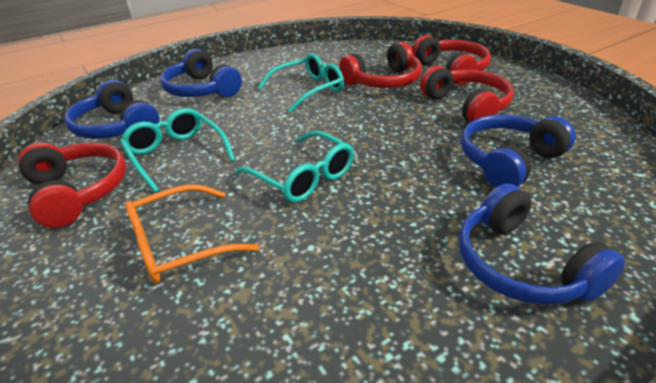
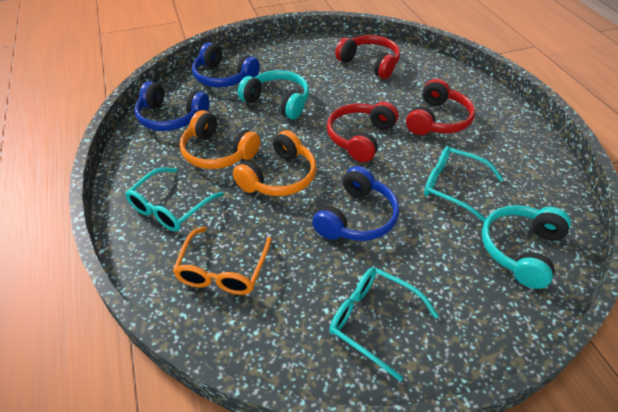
blue headphones: [64,80,159,139] [160,49,242,97] [459,183,625,305] [461,114,576,187] = 4 -> [135,81,209,131] [192,42,260,87] [312,166,399,241] = 3
orange headphones: none = 0 -> [180,110,260,169] [233,130,316,196] = 2
red headphones: [18,143,126,228] [339,42,422,88] [412,35,491,85] [420,65,514,123] = 4 -> [327,102,398,162] [335,35,400,79] [406,79,475,135] = 3
turquoise headphones: none = 0 -> [238,70,309,120] [482,205,571,289] = 2

